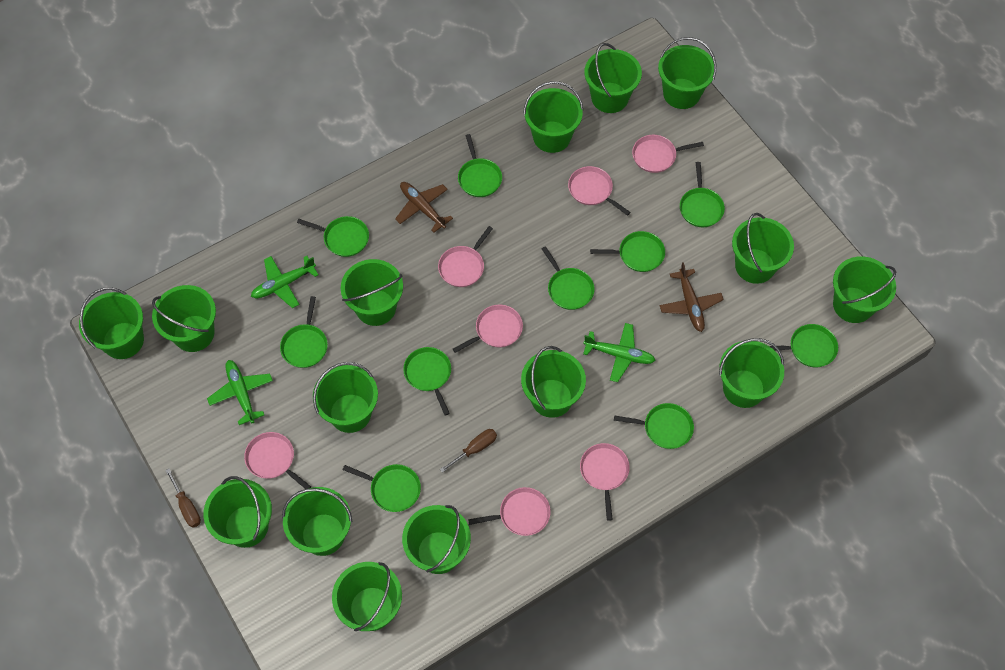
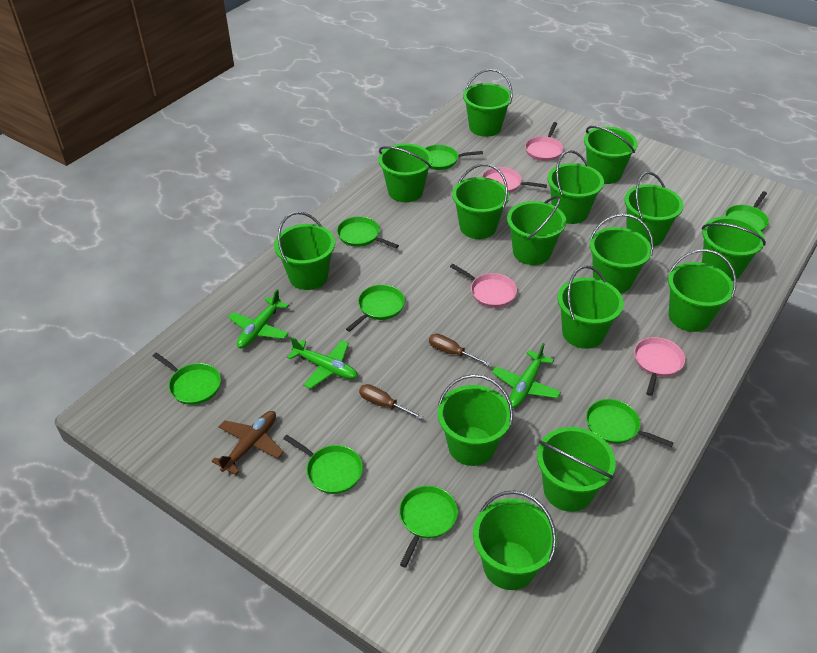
brown plane: [395,182,453,232] [660,262,724,332] = 2 -> [212,411,284,475] = 1
green pan: [280,296,328,368] [297,216,369,257] [342,464,421,512] [403,347,451,416] [458,134,502,197] [542,246,595,310] [590,231,665,272] [614,403,694,449] [680,162,725,227] [769,324,838,367] = 10 -> [153,352,221,405] [283,435,363,494] [337,217,399,249] [346,285,405,332] [399,486,458,568] [426,145,483,170] [586,399,673,447] [725,191,769,232] = 8
pink pan: [244,432,311,489] [438,226,493,287] [453,305,523,353] [468,487,551,536] [568,166,631,216] [580,443,630,521] [632,135,704,173] = 7 -> [450,264,517,308] [482,167,547,193] [525,122,563,161] [634,337,685,396] = 4

